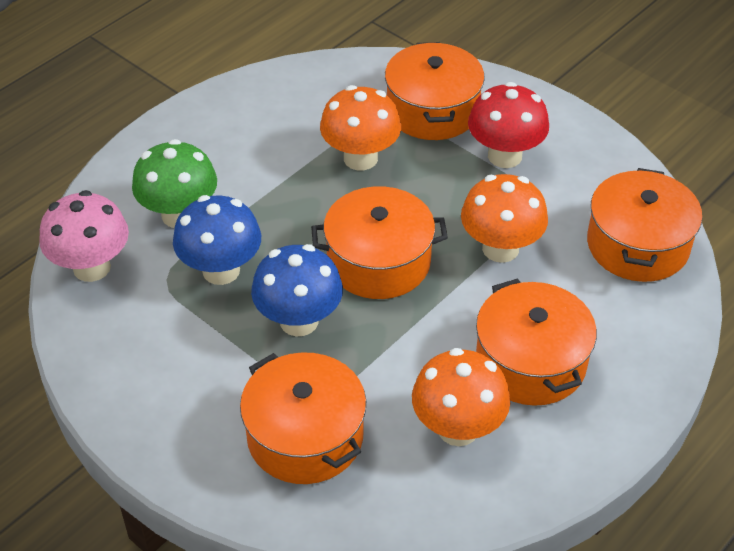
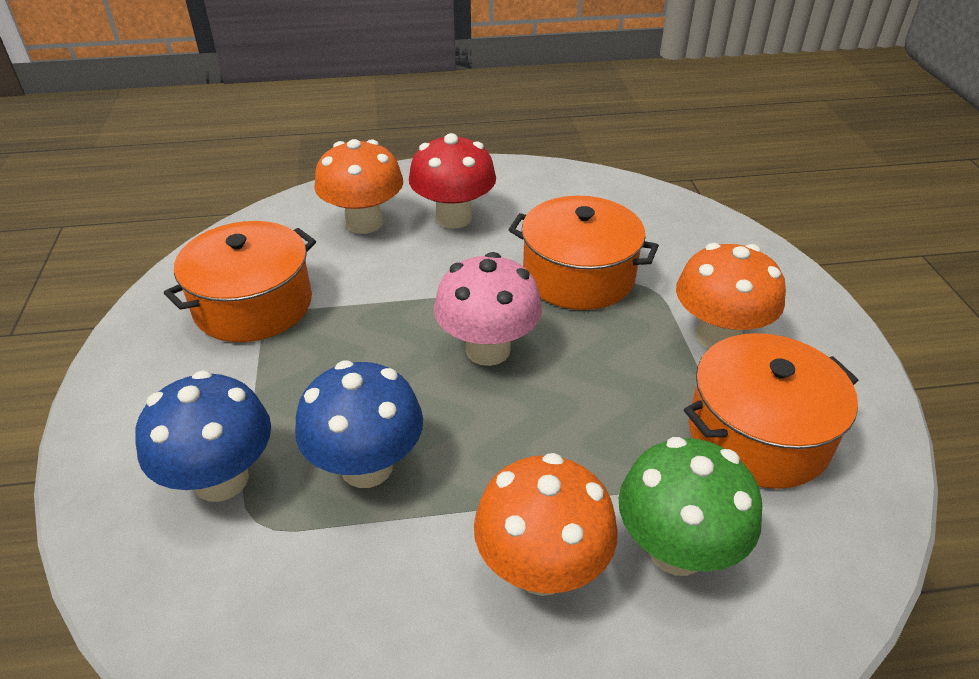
orange pot: [240,352,366,484] [311,186,448,299] [385,42,485,140] [476,279,597,406] [587,168,702,282] = 5 -> [164,221,316,342] [508,196,659,310] [684,333,858,489] = 3

